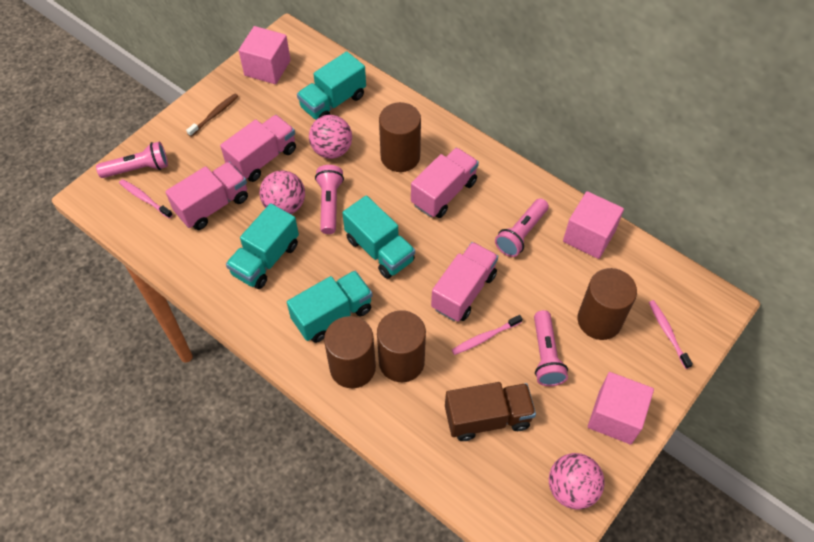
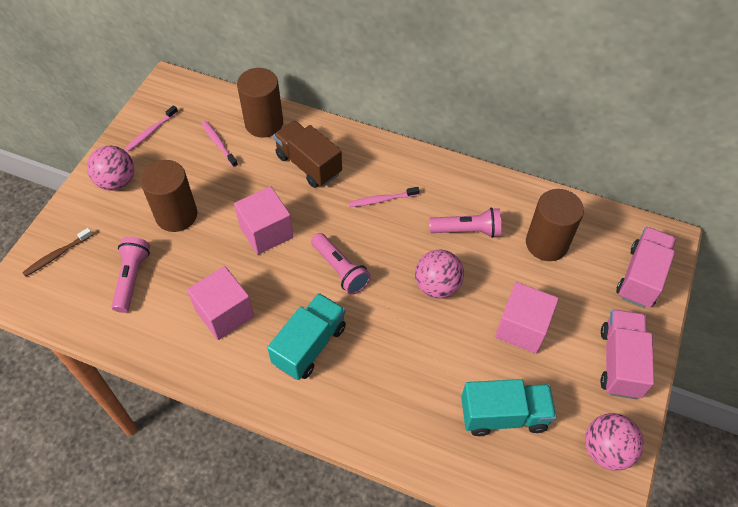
brown cylinder: [324,316,376,388] [377,310,426,382] [379,102,421,172] [577,268,637,340] = 4 -> [140,160,197,232] [237,68,283,137] [526,189,584,261] = 3
pink flashlight: [96,141,168,178] [315,165,344,234] [495,198,549,257] [534,310,568,386] = 4 -> [111,237,150,313] [311,233,371,295] [429,208,501,238] = 3
pink truck: [165,162,248,230] [220,115,296,182] [411,147,479,218] [431,242,498,322] = 4 -> [600,309,654,399] [616,227,676,308] = 2
turquoise truck: [226,203,299,289] [287,271,372,343] [297,51,366,120] [342,195,415,279] = 4 -> [267,293,346,380] [461,379,557,436] = 2

